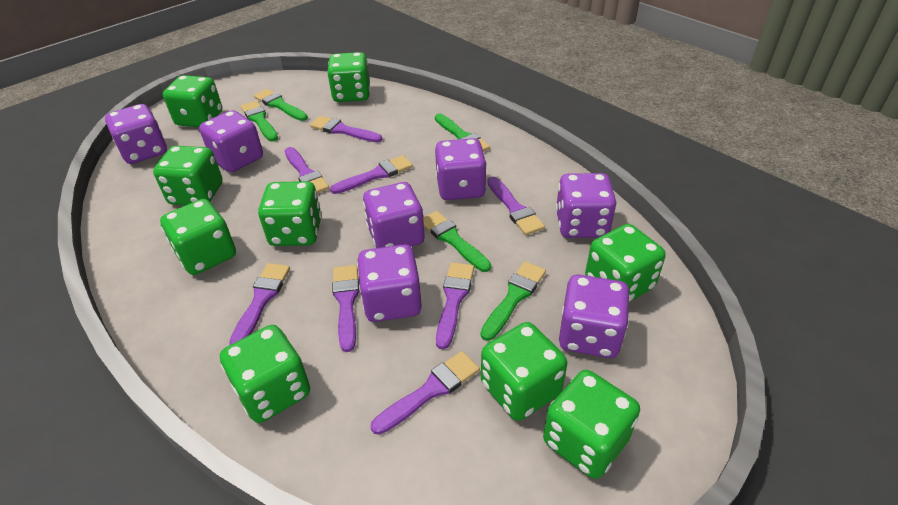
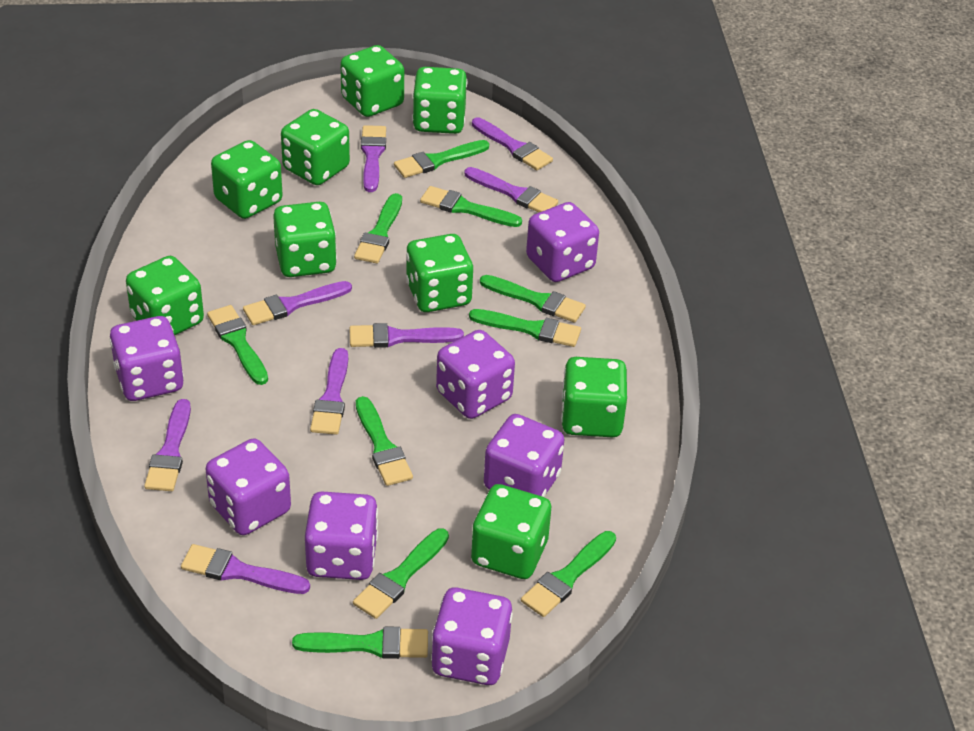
green brush: [240,101,278,141] [254,89,308,121] [423,211,491,272] [435,113,490,152] [481,261,546,341] = 5 -> [207,305,268,385] [292,626,428,659] [353,528,449,619] [354,193,402,264] [356,396,413,486] [394,140,489,178] [420,186,522,227] [469,309,581,347] [480,275,586,322] [521,531,616,617] = 10

